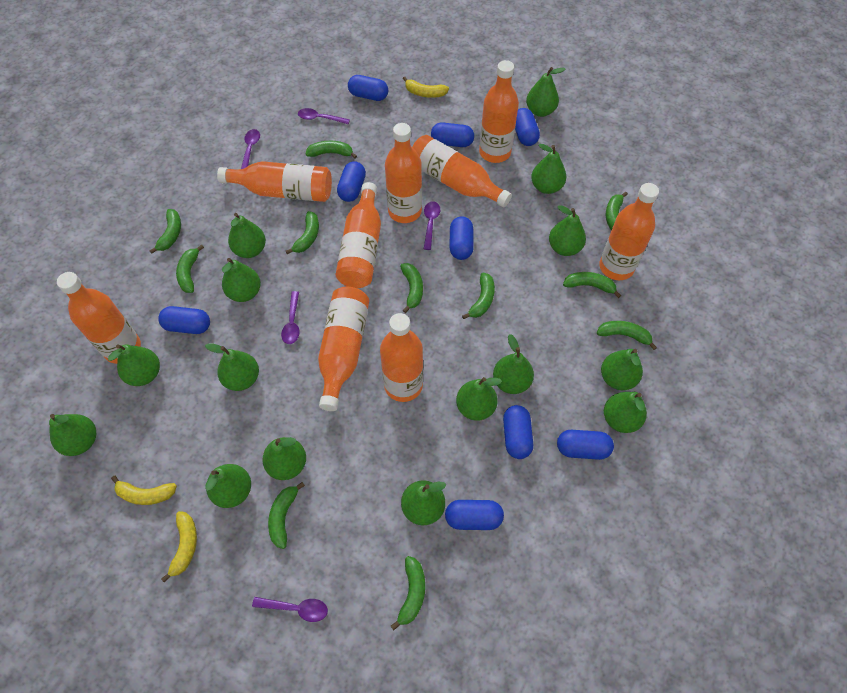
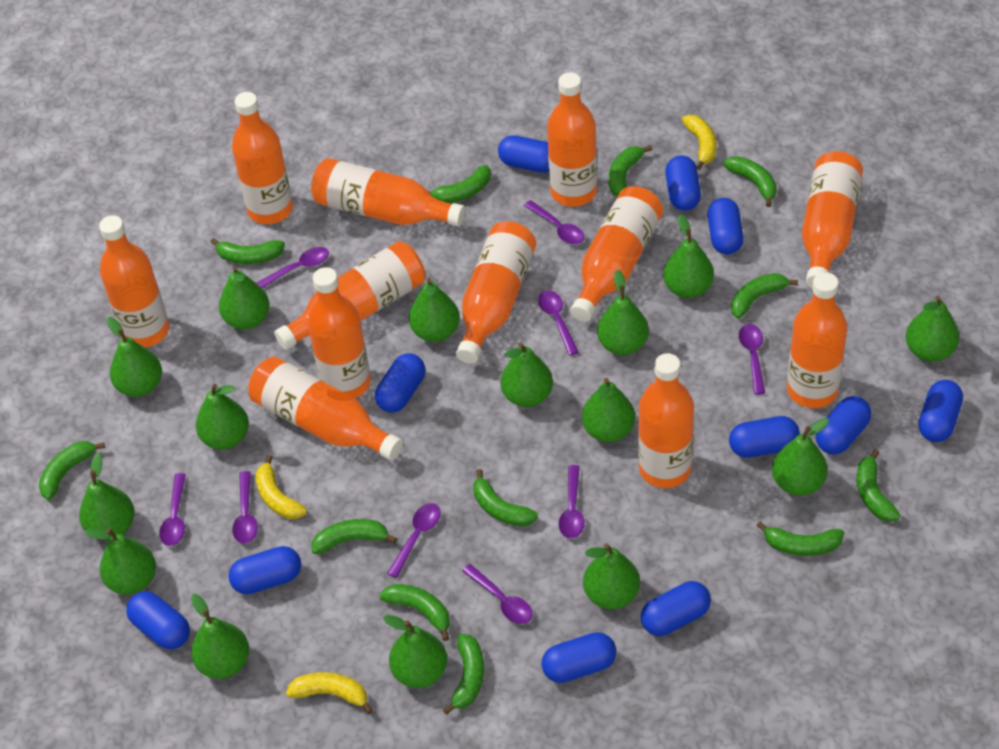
blue capsule: [158,306,210,334] [337,161,366,202] [348,75,388,101] [431,122,474,147] [445,500,504,530] [450,216,474,260] [503,405,533,459] [515,108,540,146] [557,430,614,460] = 9 -> [126,591,190,649] [229,546,301,594] [375,353,425,412] [498,135,549,173] [542,632,616,683] [641,581,711,636] [665,156,701,211] [707,198,744,255] [729,416,800,458] [816,396,872,455] [918,380,963,442] = 11
green banana: [149,209,181,254] [176,244,204,293] [268,482,305,549] [286,211,319,254] [306,141,357,159] [391,556,425,630] [400,263,423,313] [462,273,495,319] [563,272,621,298] [597,321,657,350] [606,192,628,231] = 11 -> [39,441,105,500] [211,238,285,264] [312,519,397,554] [379,584,450,641] [428,165,491,203] [443,634,484,715] [473,469,538,527] [609,145,652,196] [723,156,777,207] [731,273,798,319] [757,521,844,556] [857,449,901,522] = 12
orange bottle: [57,272,141,364] [217,161,332,202] [318,287,369,411] [335,182,381,288] [380,313,423,402] [385,123,422,223] [412,135,512,207] [479,60,519,163] [600,183,659,280] = 9 -> [99,216,169,348] [232,92,293,224] [248,356,403,460] [274,241,425,350] [307,267,371,398] [311,158,466,226] [456,221,536,364] [547,72,597,207] [571,186,663,322] [638,353,694,488] [787,272,847,408] [802,151,863,288] = 12
purple spoon: [241,129,260,169] [252,597,328,622] [281,291,299,344] [298,108,350,124] [424,201,440,250] = 5 -> [159,473,186,546] [232,471,258,544] [257,247,329,288] [387,503,441,578] [462,564,533,624] [524,200,585,245] [538,290,579,355] [559,465,585,539] [739,324,765,395] = 9

